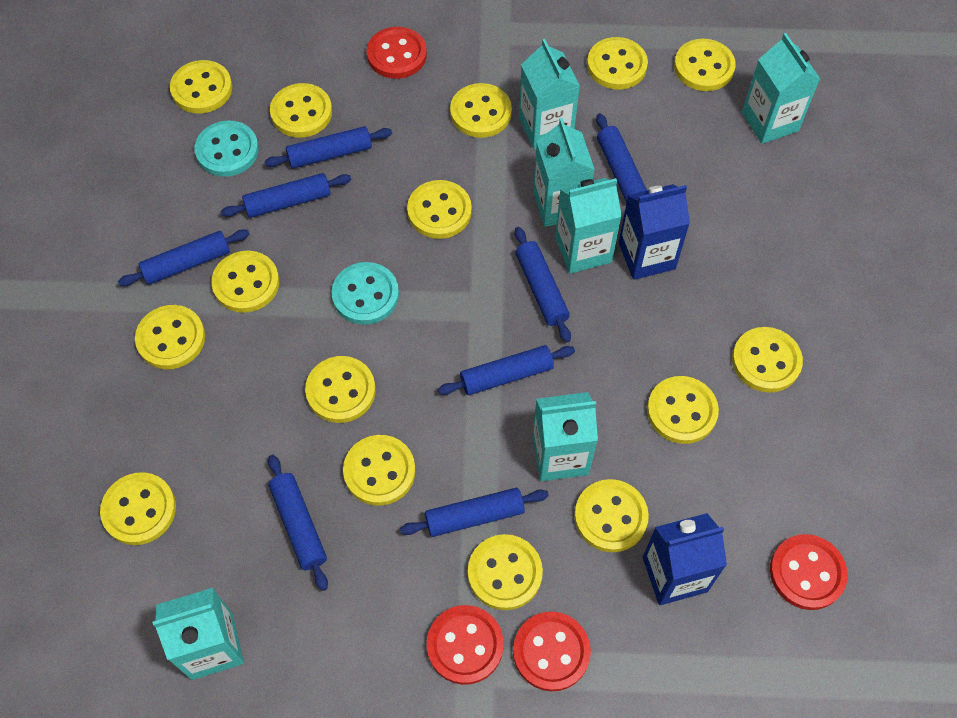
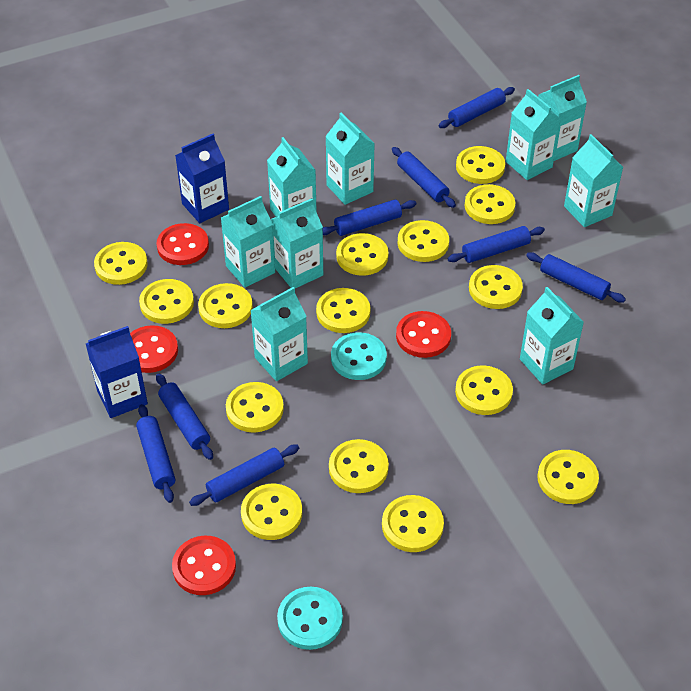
turquoise carton: [153,588,244,680] [519,39,580,149] [532,392,598,481] [533,118,595,227] [555,178,622,274] [742,33,820,144] = 6 -> [221,196,275,288] [250,287,308,381] [267,137,317,217] [271,198,323,288] [325,113,375,205] [506,89,561,180] [520,287,584,385] [538,75,587,161] [564,134,623,227] = 9

